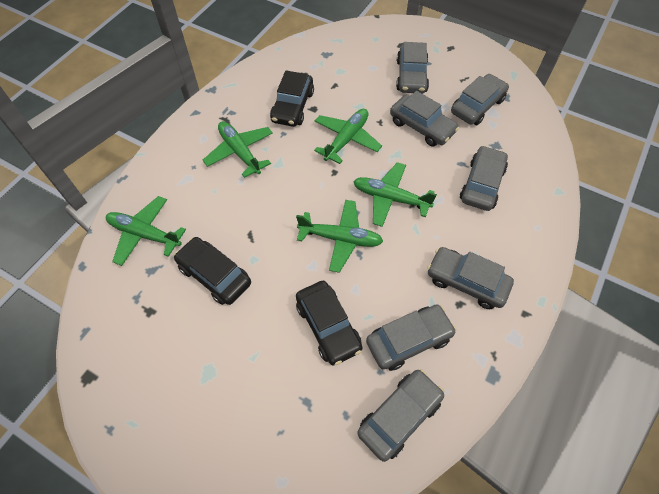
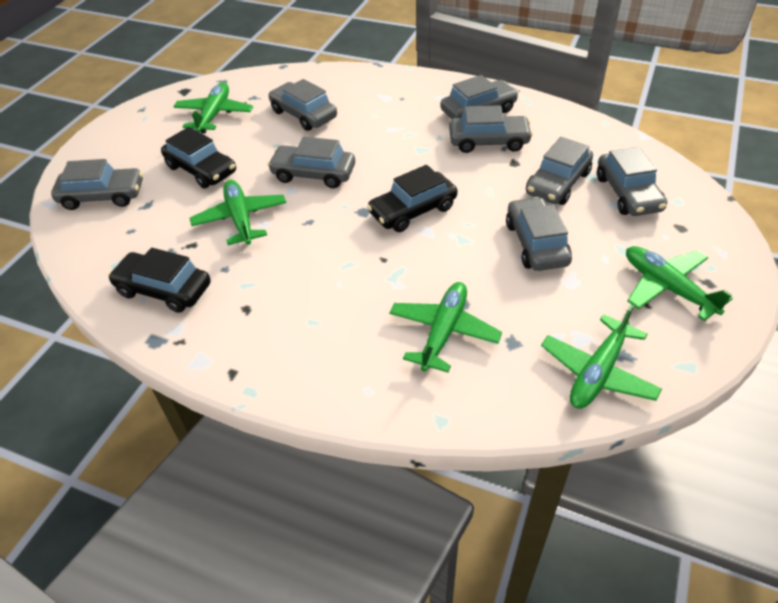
grey car: [357,369,445,462] [366,305,457,371] [390,91,459,147] [396,42,429,94] [427,247,514,309] [451,74,509,125] [460,146,508,211] = 7 -> [51,159,143,210] [268,137,355,188] [269,79,337,131] [440,75,518,119] [449,105,533,153] [506,197,572,271] [526,137,593,205] [597,147,667,216] = 8

